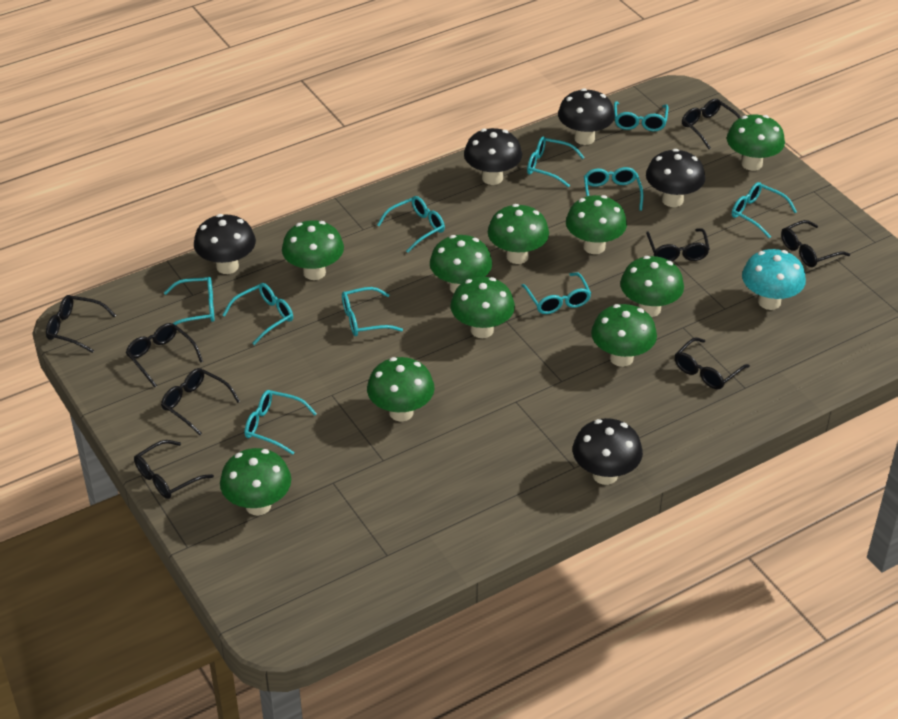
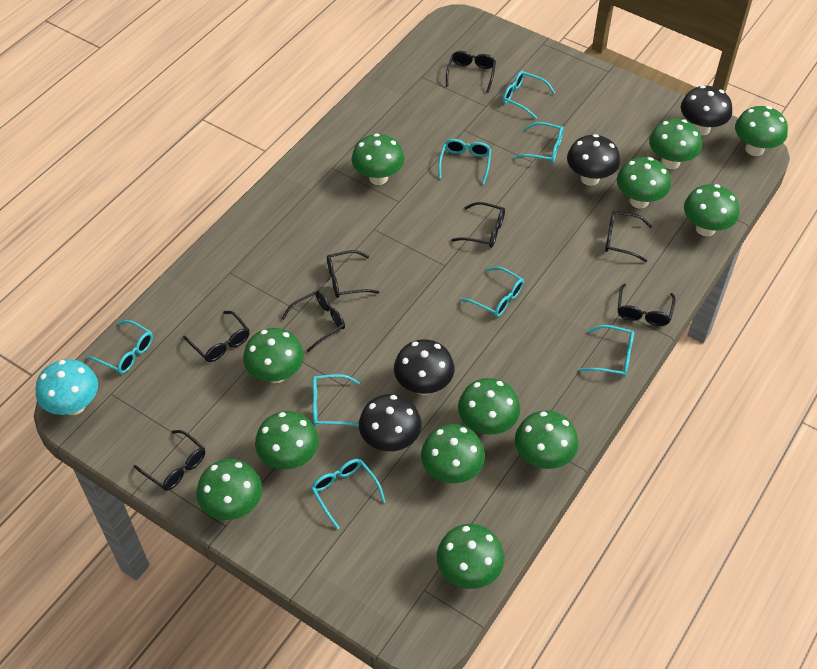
black mushroom: [194,214,256,274] [464,128,522,185] [558,88,615,145] [573,418,643,485] [646,149,705,207] = 5 -> [359,394,422,451] [394,339,455,395] [567,134,620,186] [681,85,732,136] = 4
green mushroom: [220,448,291,516] [282,220,344,280] [367,357,435,422] [430,235,492,293] [450,277,515,338] [488,204,549,264] [566,195,627,254] [591,304,657,367] [620,256,684,317] [727,115,785,171] = 10 -> [196,459,262,520] [243,328,304,383] [255,411,319,469] [352,133,404,185] [421,424,485,483] [437,524,504,589] [458,378,520,435] [515,410,578,469] [617,157,671,208] [649,119,702,169] [684,184,739,236] [735,106,788,156] = 12
turquoise glasses: [164,277,214,325] [223,283,293,345] [244,390,317,455] [342,287,403,336] [377,196,445,253] [521,272,591,314] [527,136,584,187] [584,167,643,211] [614,101,668,131] [732,182,797,238] = 10 -> [87,320,153,374] [311,459,386,530] [312,374,360,427] [438,139,491,184] [460,267,524,317] [503,71,555,119] [514,122,564,164] [579,325,634,377] = 8

